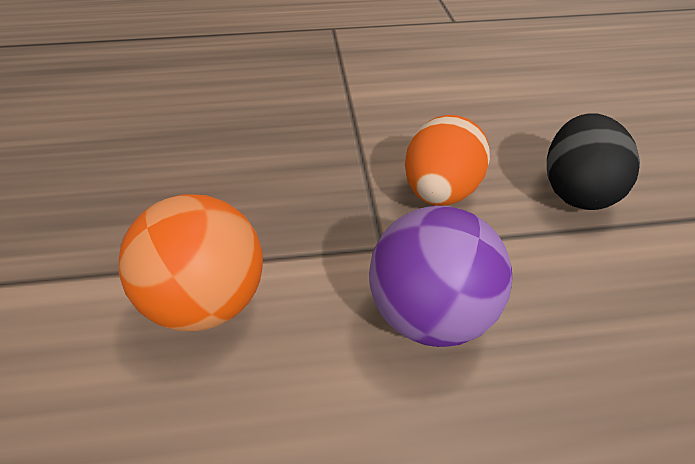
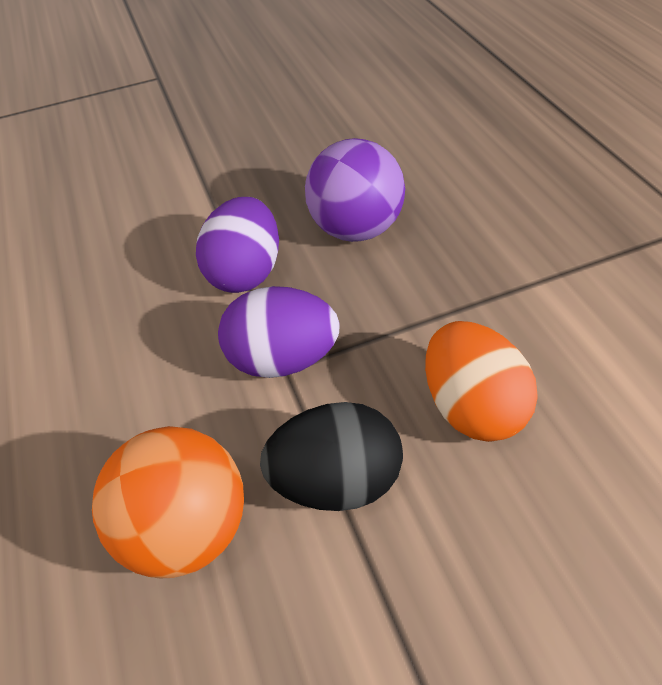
purple egg: none = 0 -> [196,197,279,293] [218,286,340,378] = 2

